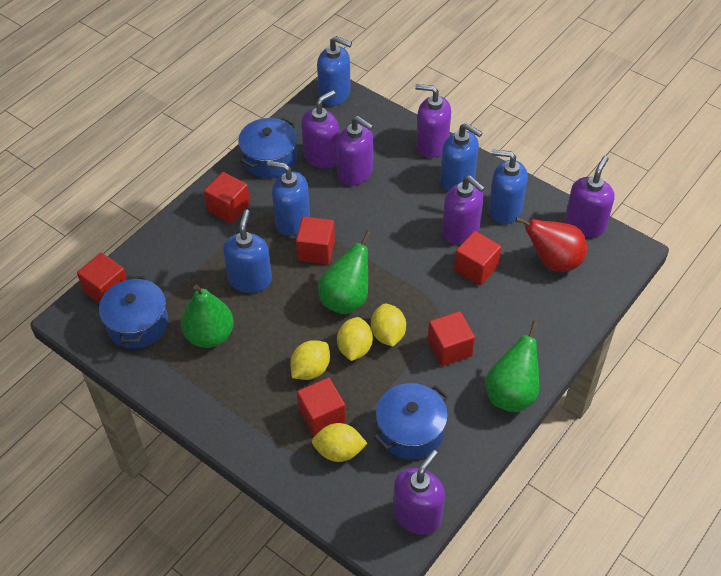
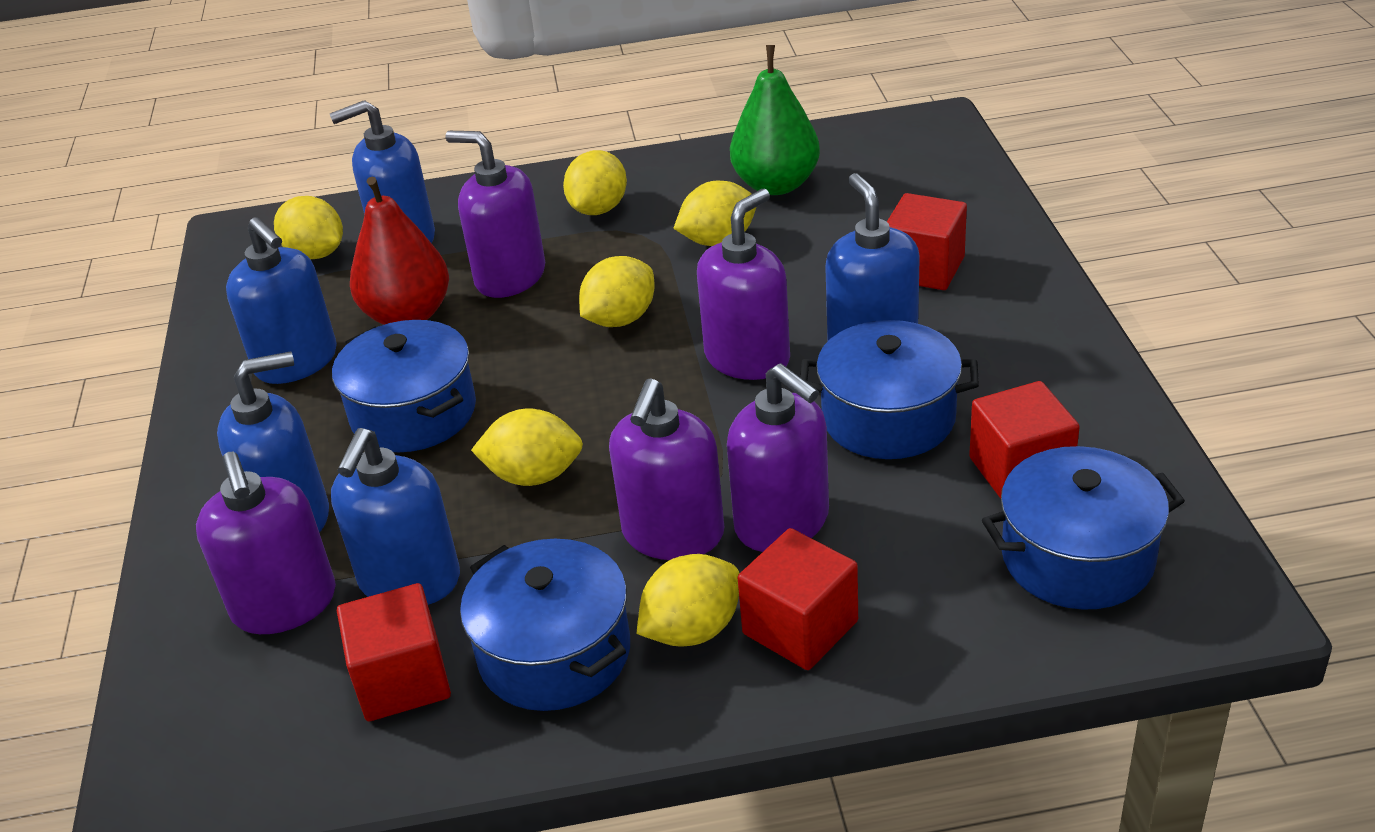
blue pot: [99,276,168,348] [238,118,297,178] [374,383,449,460] = 3 -> [332,320,476,452] [460,539,630,711] [800,320,979,459] [982,446,1185,610] = 4
green pear: [181,285,234,348] [318,230,371,314] [485,321,539,412] = 3 -> [730,45,820,195] = 1
purple soap dispenser: [301,90,339,169] [336,116,373,186] [393,450,445,535] [415,84,451,158] [442,175,485,244] [565,156,615,237] = 6 -> [196,452,336,634] [445,131,545,298] [609,378,724,560] [697,189,790,380] [727,364,829,552] = 5
red cube: [77,253,127,304] [204,172,250,224] [296,216,335,264] [297,377,346,436] [428,311,475,366] [454,231,501,286] = 6 -> [337,583,451,721] [738,528,858,670] [887,193,967,290] [969,381,1080,499] = 4
yellow lemon: [290,340,330,380] [312,423,368,462] [337,317,373,361] [371,304,406,347] = 4 -> [274,196,343,259] [471,408,583,486] [563,150,627,215] [579,256,655,327] [637,554,740,647] [673,181,756,246] = 6

